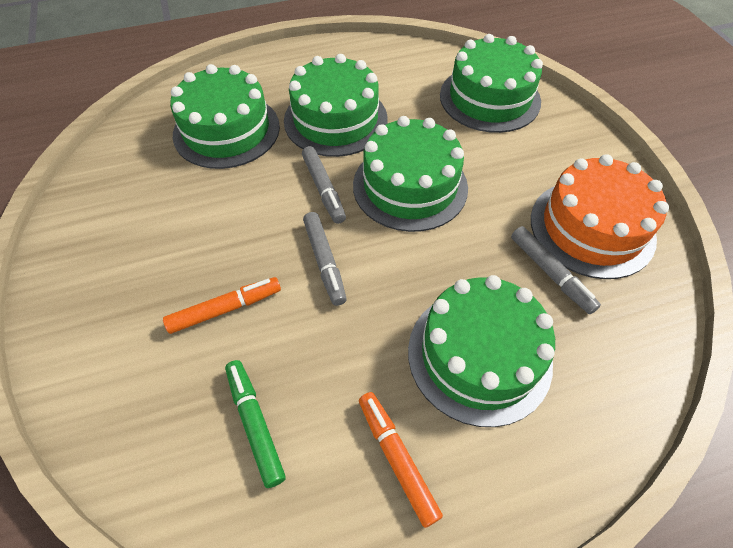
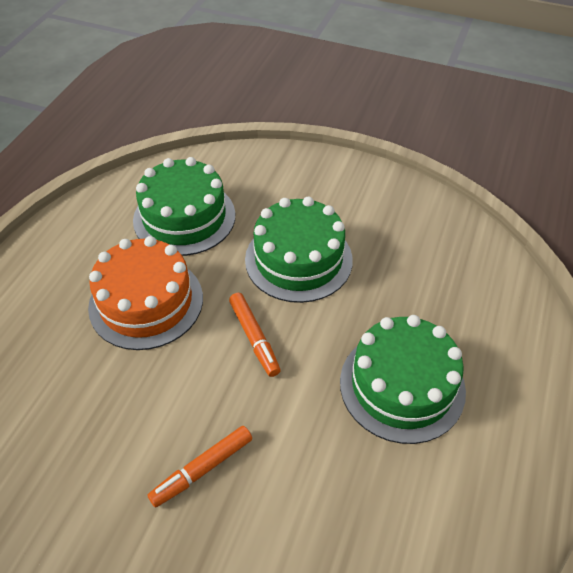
green cake: [170,64,280,169] [284,54,388,157] [353,116,468,232] [408,275,555,427] [440,34,543,133] = 5 -> [133,157,235,256] [245,197,353,303] [340,315,466,444] = 3
green marker: [225,360,286,488] = 1 -> none = 0
grey marker: [302,146,346,224] [303,212,347,306] [511,226,601,314] = 3 -> none = 0

